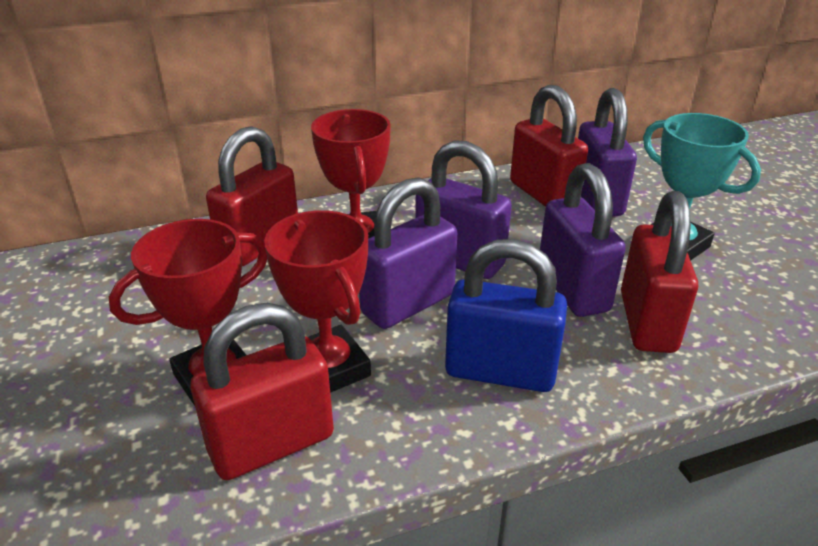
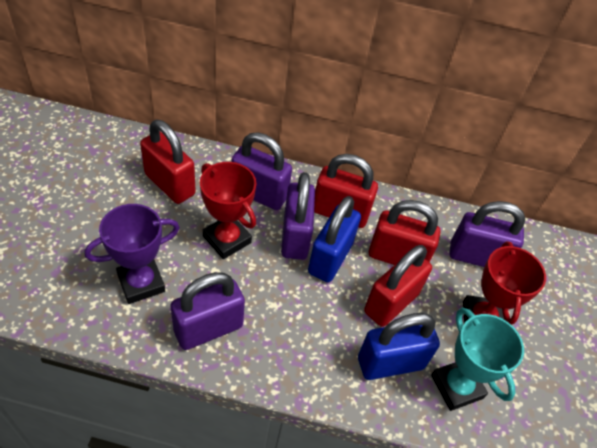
blue padlock: [445,239,567,392] = 1 -> [308,196,361,282] [358,313,440,380] = 2
purple trophy: none = 0 -> [85,204,180,304] = 1
red trophy: [109,219,267,406] [264,210,371,393] [311,109,391,239] = 3 -> [200,162,256,259] [463,241,546,325] = 2

